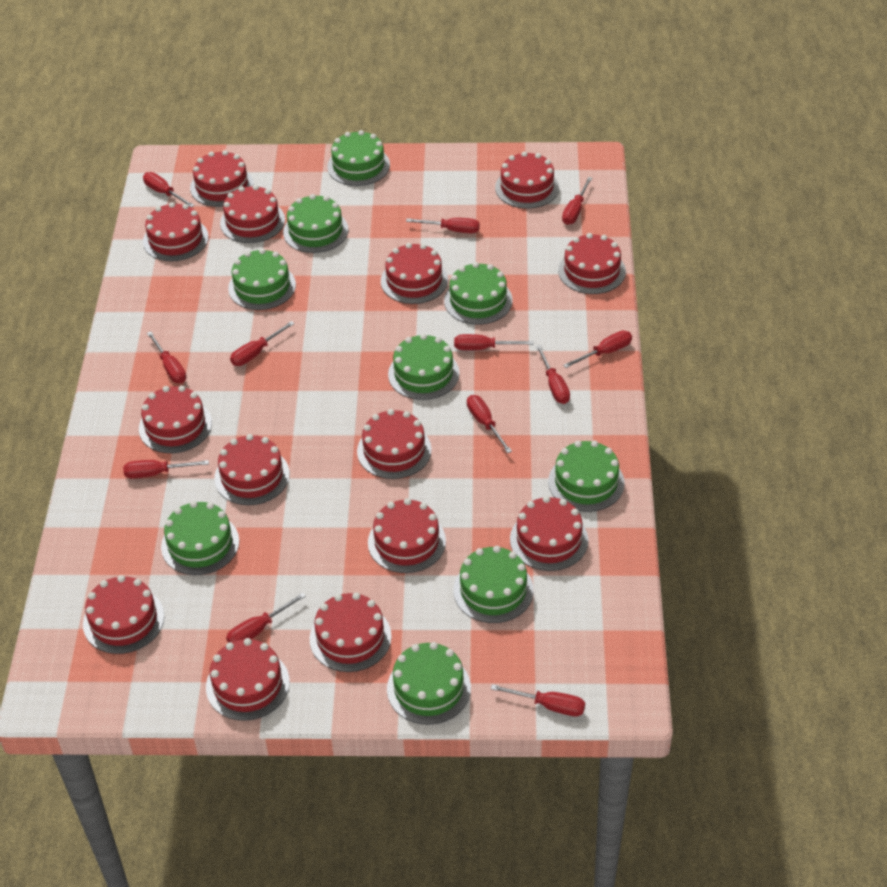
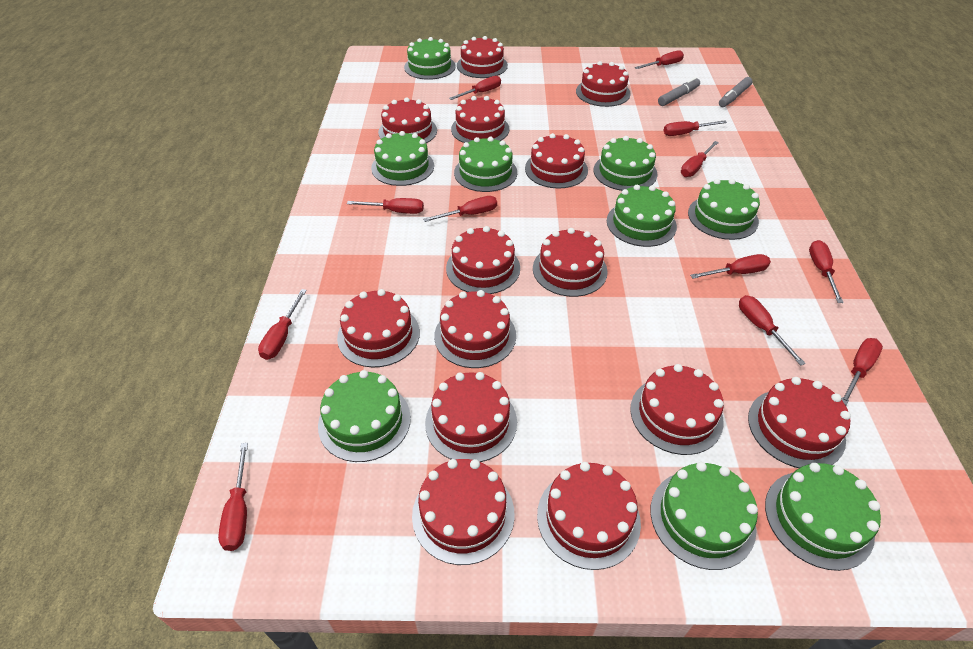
grey marker: none = 0 -> [658,77,700,106] [719,77,752,107] = 2

